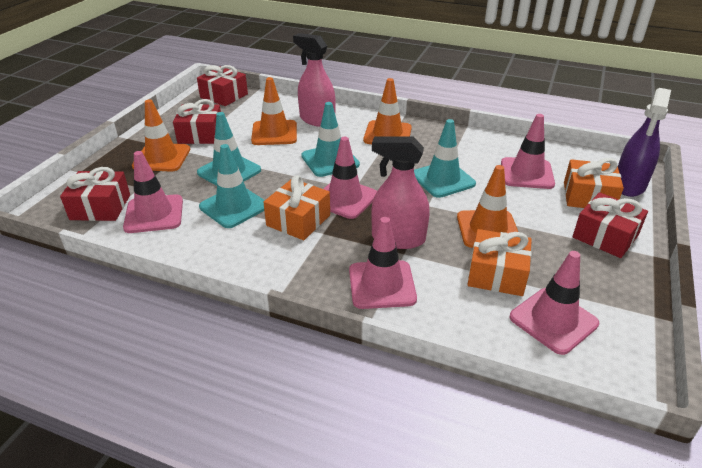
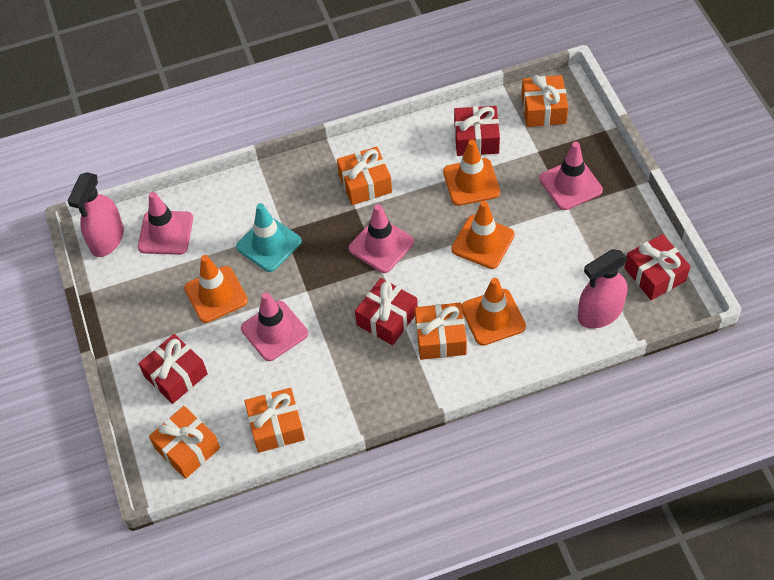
orange gift: [263,175,330,240] [467,229,532,296] [564,158,624,208] = 3 -> [149,406,220,479] [245,388,305,453] [337,146,392,205] [415,303,467,360] [521,75,568,127] = 5
pink traffic cone: [123,151,183,233] [324,137,377,219] [349,217,417,309] [501,114,555,189] [509,251,599,355] = 5 -> [138,192,193,255] [241,292,308,361] [349,204,414,273] [539,142,603,210] = 4
purple spray bottle: [618,88,671,197] = 1 -> none = 0
turquoise traffic cone: [197,112,261,186] [199,144,265,228] [301,102,360,177] [414,119,476,198] = 4 -> [236,203,302,272] = 1

